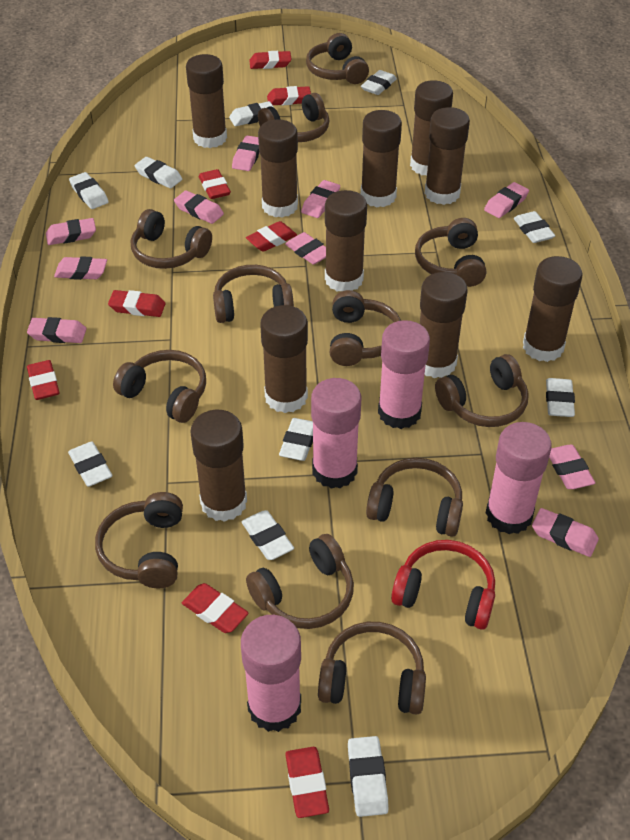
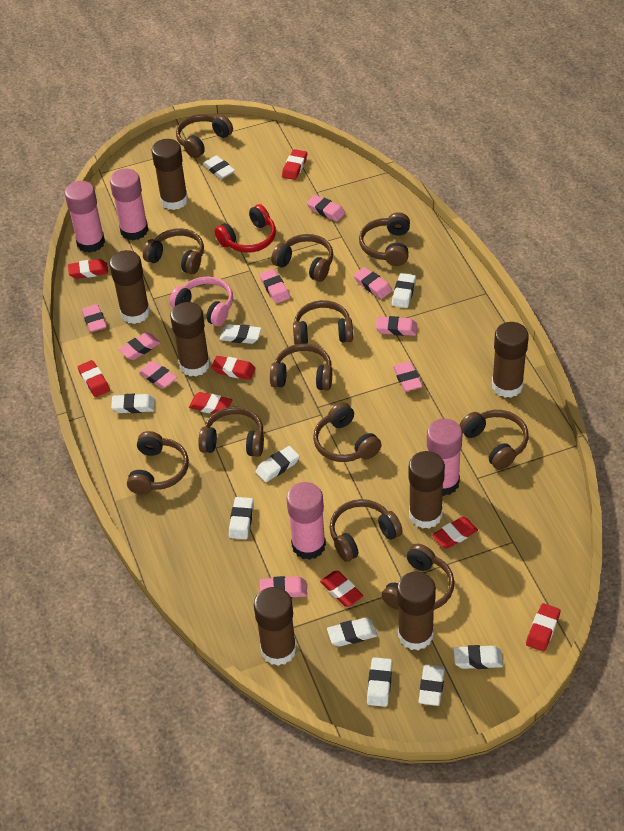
brown glue stick: [186,54,227,148] [190,410,247,522] [258,119,298,218] [260,305,308,413] [325,190,367,292] [361,110,402,207] [410,80,453,176] [420,272,468,378] [424,107,470,205] [523,256,582,362] = 10 -> [109,250,150,324] [152,139,188,210] [170,302,210,376] [254,587,297,666] [397,571,436,650] [409,451,445,529] [492,322,529,398] = 7
pink eraser: [27,317,86,343] [46,218,96,245] [54,256,107,280] [174,190,224,224] [232,135,259,171] [285,232,326,265] [301,180,340,218] [484,182,529,218] [532,508,599,557] [549,445,595,489] = 10 -> [82,304,107,332] [119,332,161,360] [139,361,177,389] [259,269,290,303] [260,576,307,598] [307,195,345,221] [354,267,392,299] [376,316,417,336] [393,361,423,392] = 9
pink headphones: none = 0 -> [169,276,233,326] = 1

